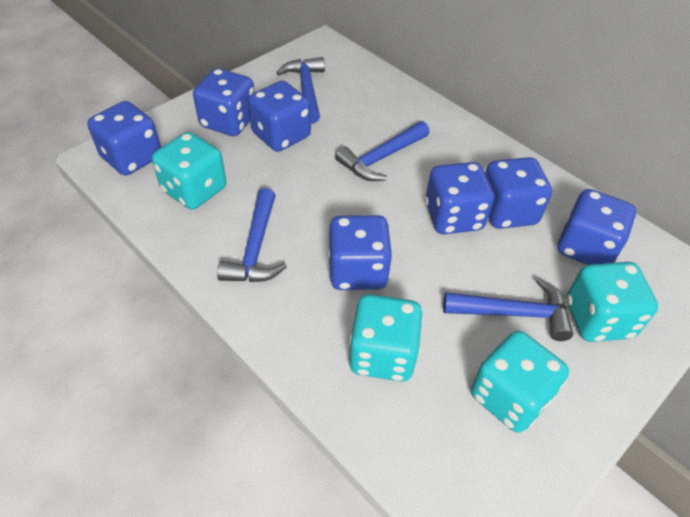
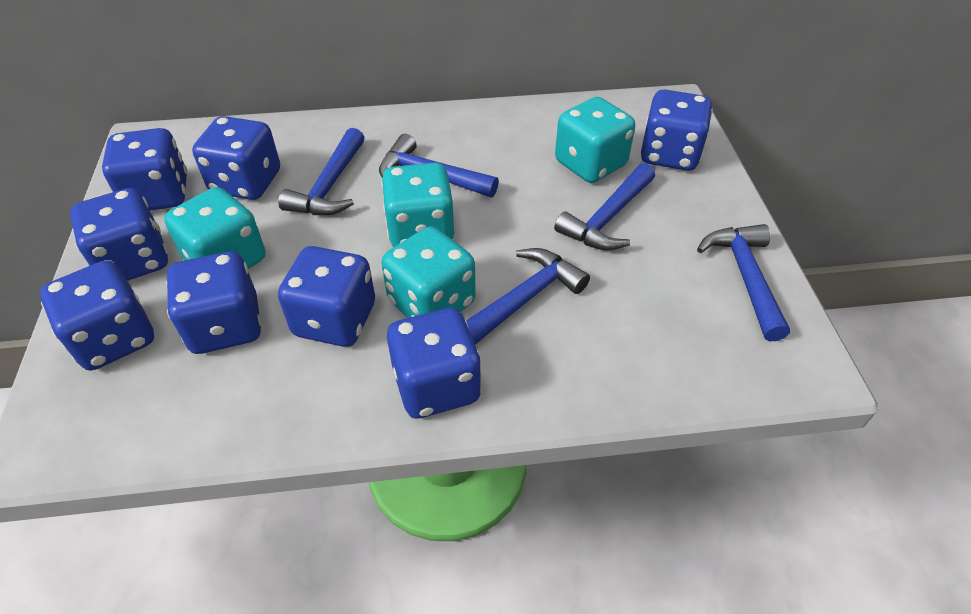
blue dice: [87,101,161,176] [193,68,255,136] [248,81,311,152] [328,215,393,290] [425,162,494,234] [485,157,552,229] [558,189,636,265] = 7 -> [40,260,154,370] [70,188,168,281] [102,128,187,210] [166,251,262,354] [192,116,280,200] [278,246,375,347] [387,308,481,418] [641,90,713,171] = 8
blue hammer: [217,188,287,282] [277,57,325,123] [335,121,429,181] [443,278,573,341] = 4 -> [278,128,365,215] [379,134,499,197] [466,248,590,345] [554,163,655,250] [697,224,790,341] = 5

